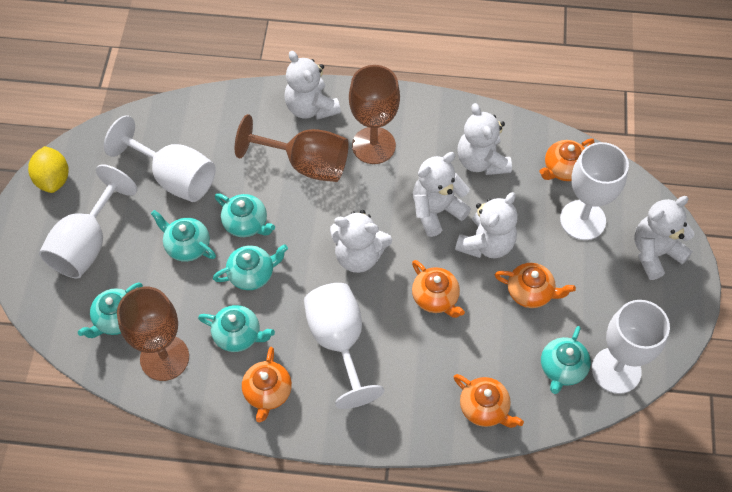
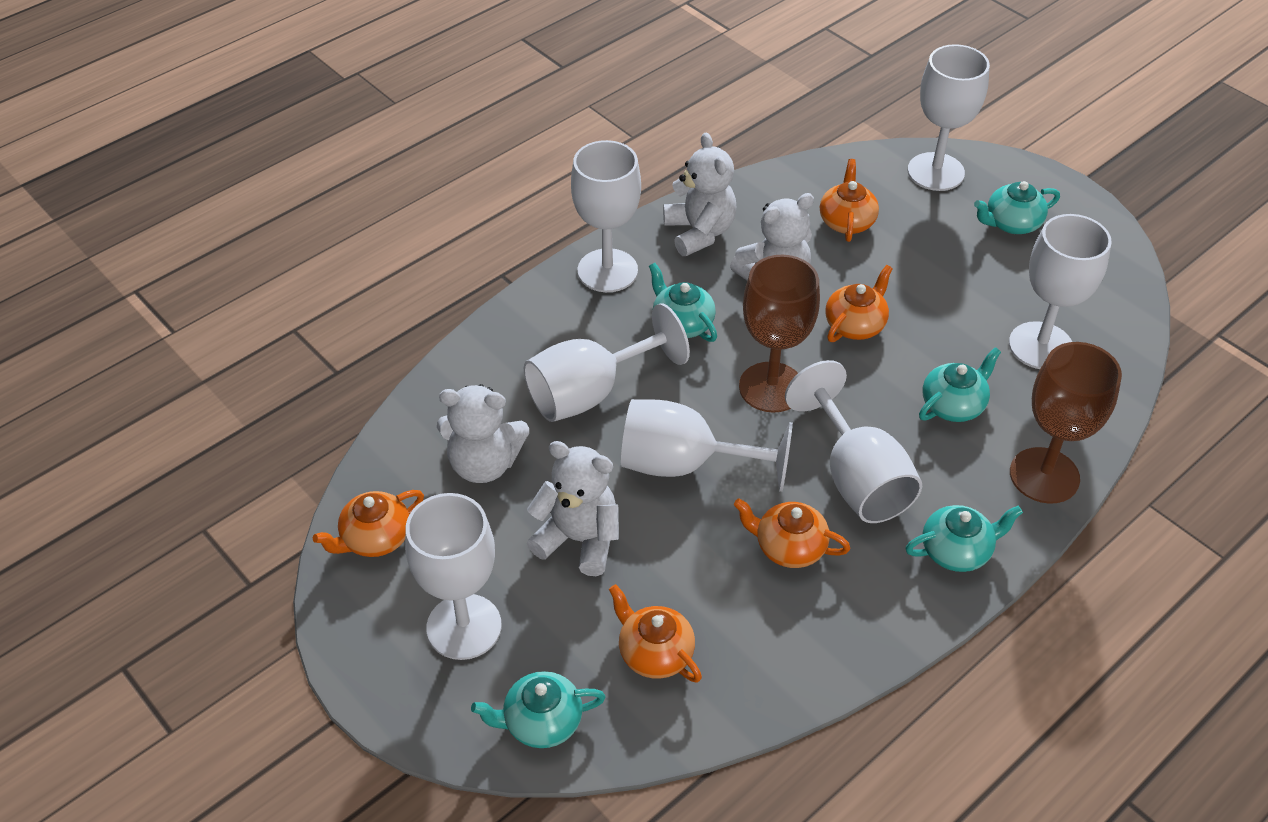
brown goblet: [117,287,189,381] [235,114,349,182] [349,65,400,164] = 3 -> [739,255,820,413] [1010,342,1122,504] = 2
turquoise teapot: [78,282,143,338] [151,210,216,262] [198,305,275,352] [213,244,288,290] [215,193,275,237] [541,326,591,394] = 6 -> [471,671,606,748] [649,263,717,342] [905,505,1023,572] [919,347,1001,422] [974,181,1060,234] = 5
white goblet: [39,164,137,278] [104,115,216,202] [304,283,384,409] [560,142,629,240] [592,300,670,394] = 5 -> [405,493,502,660] [524,303,690,422] [571,140,641,292] [621,399,793,492] [785,360,922,523] [908,44,990,191] [1009,214,1112,369] = 7
white teddy bear: [284,51,341,120] [330,210,392,273] [413,152,471,237] [455,192,518,258] [457,103,512,175] [634,196,695,280] = 6 -> [437,384,529,483] [527,441,619,576] [663,133,736,256] [730,193,814,280] = 4
yellow lemon: [28,146,69,193] = 1 -> none = 0

